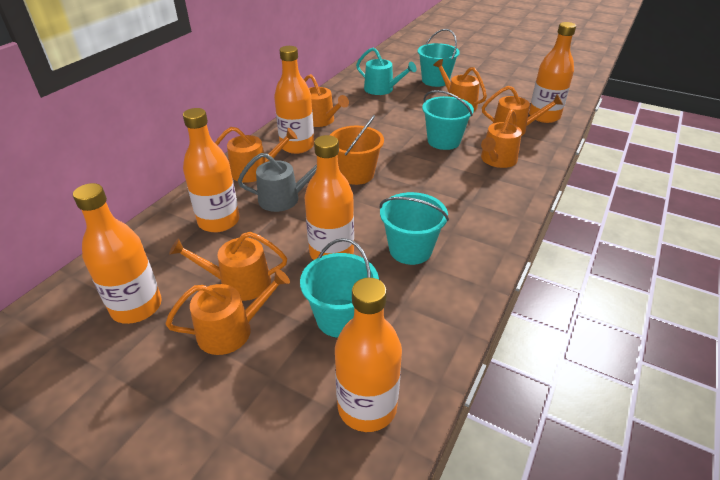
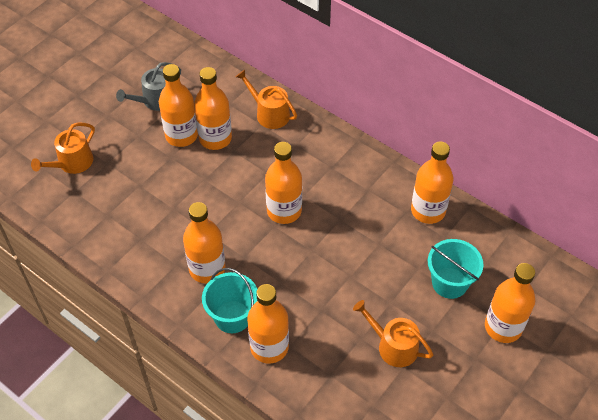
orange bottle: [73,183,162,324] [183,108,240,233] [274,46,314,154] [305,135,354,260] [335,278,402,432] [529,22,576,123] = 6 -> [159,64,198,147] [183,202,226,284] [194,67,232,150] [247,284,289,364] [265,142,302,224] [411,141,454,224] [485,263,536,343] = 7
orange bucket: [330,115,384,185] = 1 -> none = 0
orange watering can: [165,269,290,355] [169,232,287,301] [215,127,297,183] [304,74,349,127] [433,59,487,111] [481,109,522,168] [482,86,563,136] = 7 -> [31,123,95,174] [236,70,297,129] [353,300,433,367] = 3
turquoise bucket: [300,238,379,338] [380,192,449,265] [418,29,460,87] [422,90,474,150] = 4 -> [202,268,257,333] [428,239,483,299] = 2
turquoise watering can: [356,48,417,95] = 1 -> none = 0

